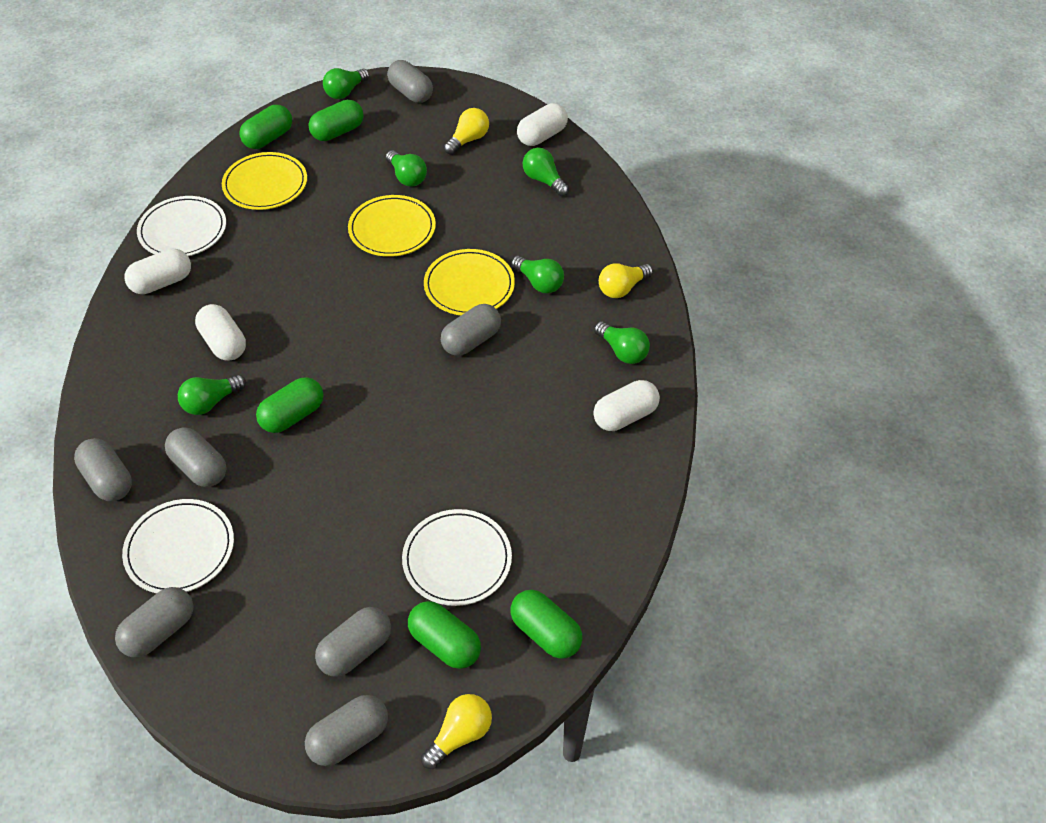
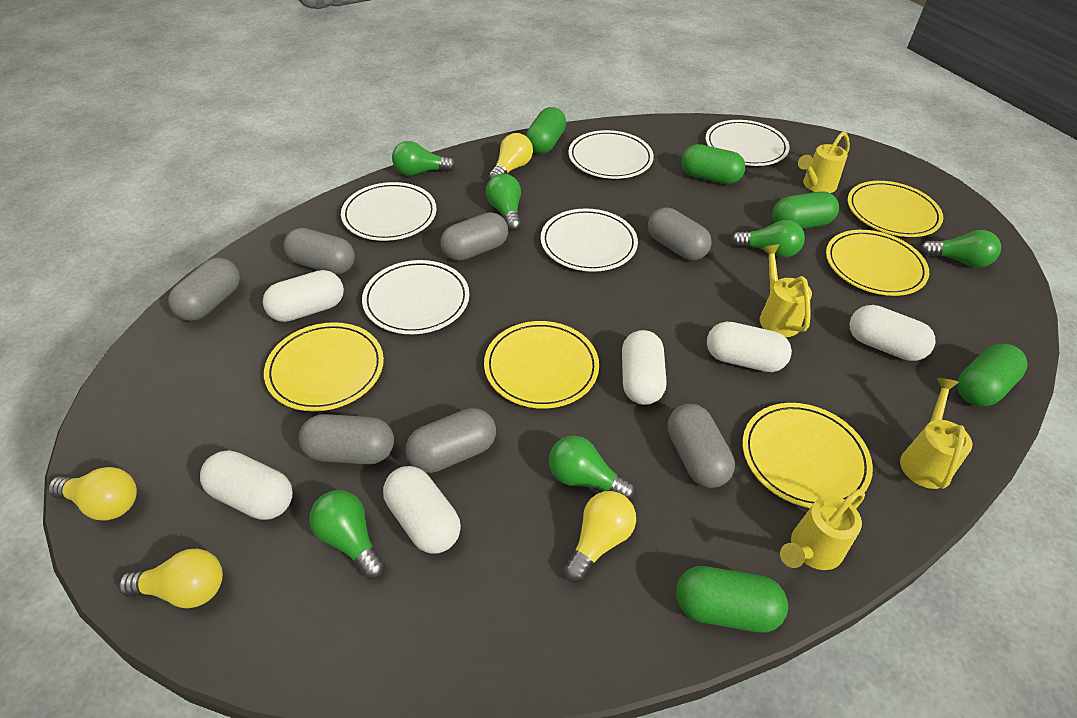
white capsule: [124,249,191,294] [195,304,246,361] [517,103,568,146] [593,380,660,431] = 4 -> [200,450,293,520] [263,270,344,322] [383,466,461,554] [622,330,666,405] [707,322,792,372] [849,305,936,361] = 6
white plate: [122,499,234,594] [137,196,226,256] [402,509,512,606] = 3 -> [341,182,437,241] [362,260,469,334] [541,208,638,272] [568,130,654,179] [705,120,790,166] = 5
yellow light bulb: [421,694,492,769] [444,108,489,155] [599,263,653,298] = 3 -> [48,467,137,521] [118,549,223,608] [489,133,533,179] [564,491,636,583] = 4
yellow plate: [222,152,307,210] [348,195,436,257] [424,249,515,315] = 3 -> [264,322,384,411] [484,321,599,409] [743,403,873,508] [826,230,929,296] [848,181,943,237] = 5
yellow watering can: none = 0 -> [760,244,812,337] [780,489,865,570] [798,131,850,193] [900,378,972,489] = 4

